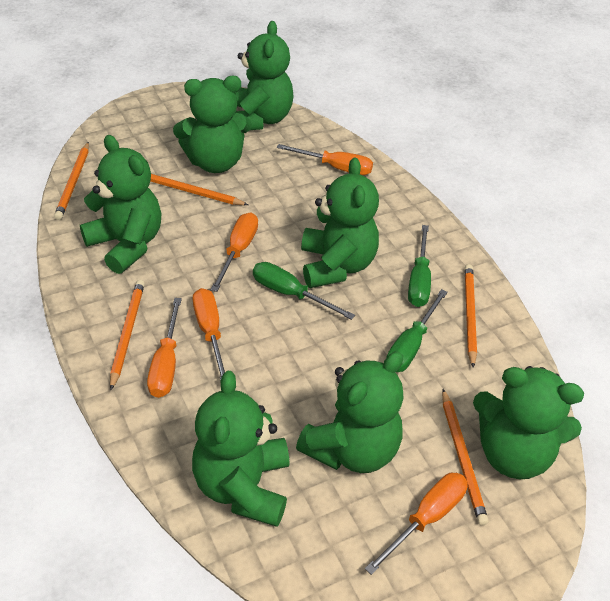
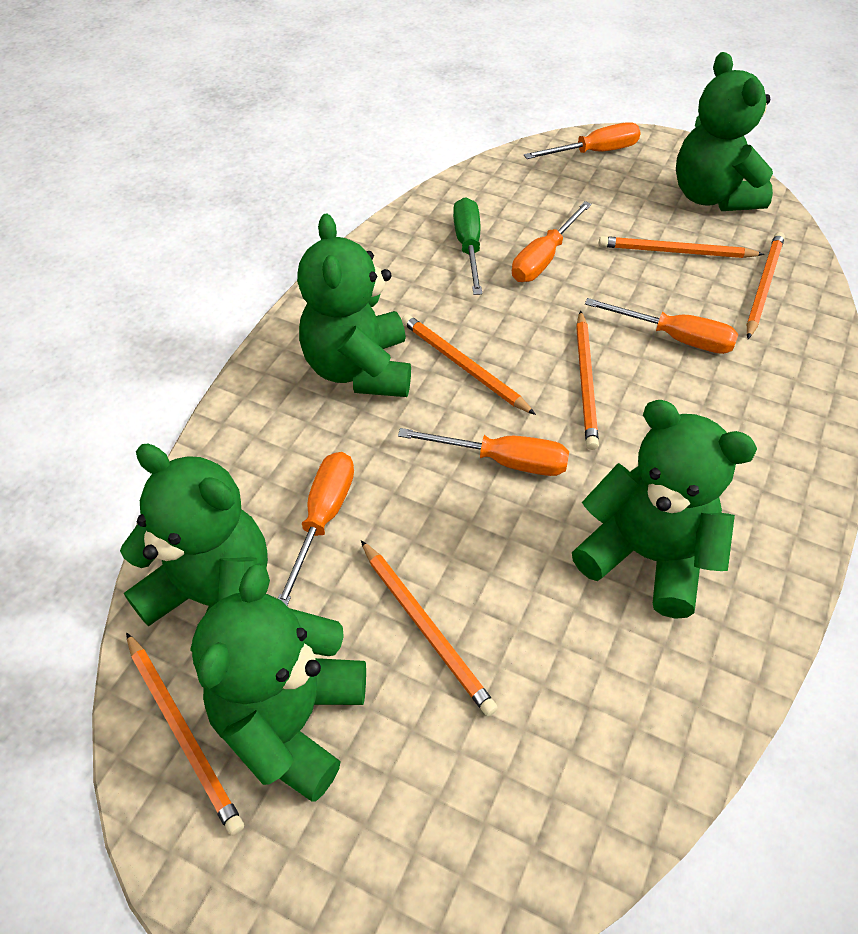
green screwdriver: [253,262,355,320] [387,289,448,372] [408,225,431,307] = 3 -> [453,197,482,295] = 1
green teddy bear: [80,135,162,274] [173,76,252,173] [192,371,290,527] [235,21,294,130] [296,351,404,473] [301,158,379,288] [473,366,584,479] = 7 -> [120,443,268,652] [192,564,366,801] [297,214,411,397] [572,400,757,619] [676,52,773,211] = 5
orange pencil: [54,142,89,220] [110,280,145,390] [150,174,248,205] [442,389,489,526] [465,264,477,368] = 5 -> [126,632,244,836] [361,540,498,717] [402,314,536,415] [576,310,599,450] [599,236,764,258] [746,232,785,339] = 6

